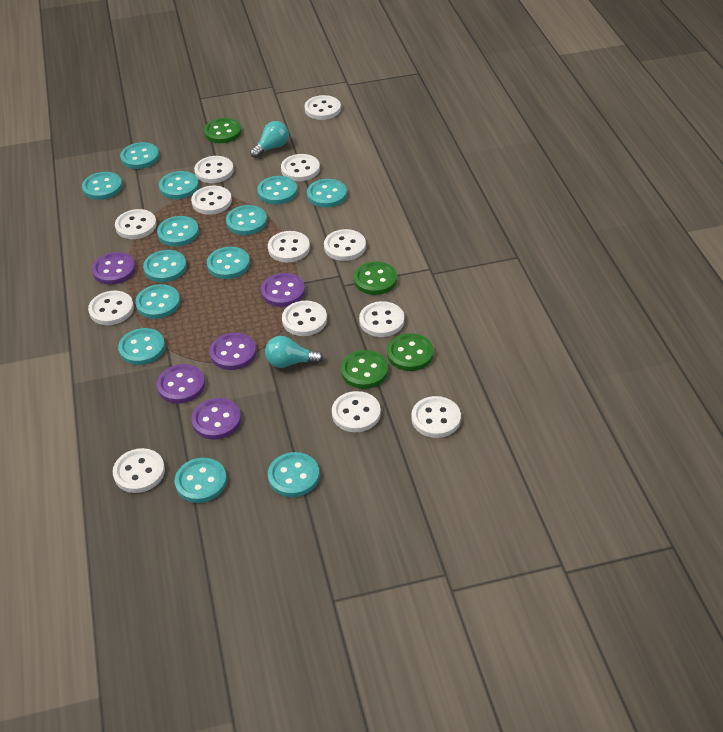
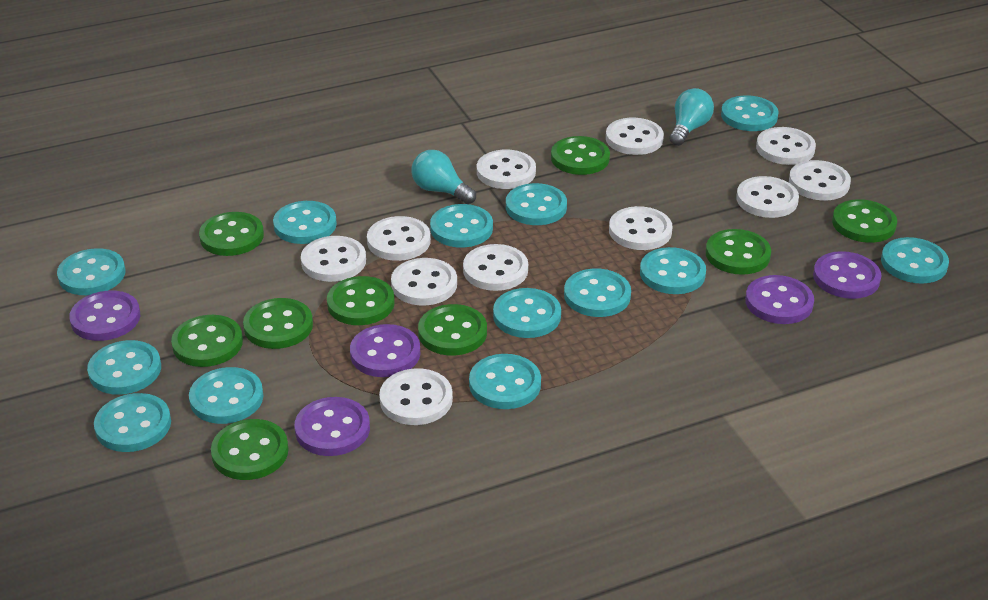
green button: [204,118,241,143] [341,350,388,389] [354,261,397,295] [387,333,434,371] = 4 -> [171,315,243,367] [199,212,264,256] [211,419,289,480] [243,298,313,349] [327,276,395,325] [418,304,487,355] [551,136,610,175] [706,229,771,275] [832,199,897,243] = 9
white button: [88,291,134,325] [113,448,165,493] [115,209,157,239] [191,186,232,215] [194,156,234,183] [268,231,310,262] [281,154,320,181] [282,301,327,336] [305,95,341,120] [324,229,366,261] [332,391,381,432] [359,301,404,337] [411,396,461,438] = 13 -> [301,236,366,282] [367,216,431,261] [379,368,453,425] [391,258,457,305] [463,244,528,291] [477,150,536,189] [606,118,664,155] [609,206,673,250] [736,176,799,218] [756,127,816,165] [789,160,851,200] = 11

